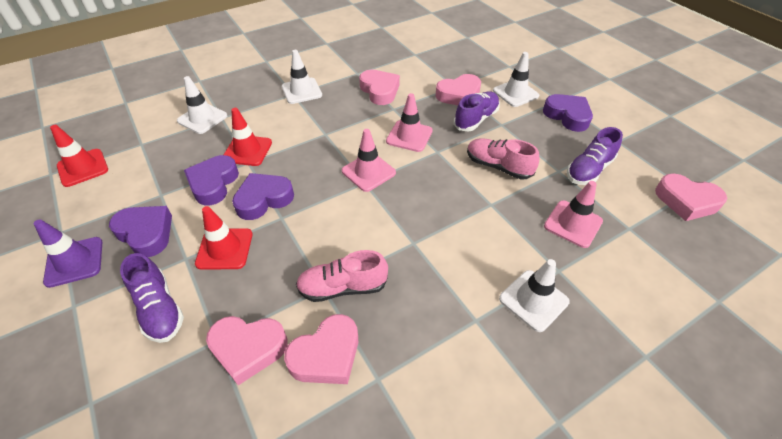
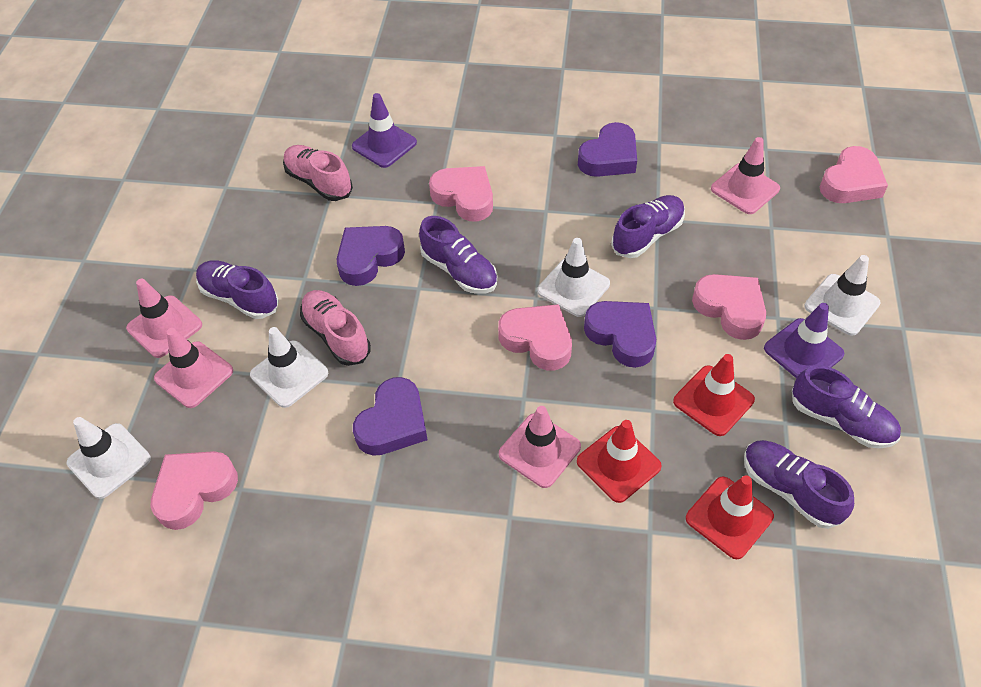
pink traffic cone: [342,129,396,192] [386,93,433,152] [544,181,603,248] = 3 -> [126,279,202,358] [154,328,233,408] [499,406,581,488] [711,137,780,214] = 4
purple shoe: [120,253,184,343] [454,92,500,131] [567,127,623,185] = 3 -> [196,260,279,319] [419,216,497,294] [611,195,685,258] [744,440,854,529] [792,365,901,448] = 5
purple traffic cone: [33,219,102,288] = 1 -> [352,93,417,168] [764,303,844,378] = 2

